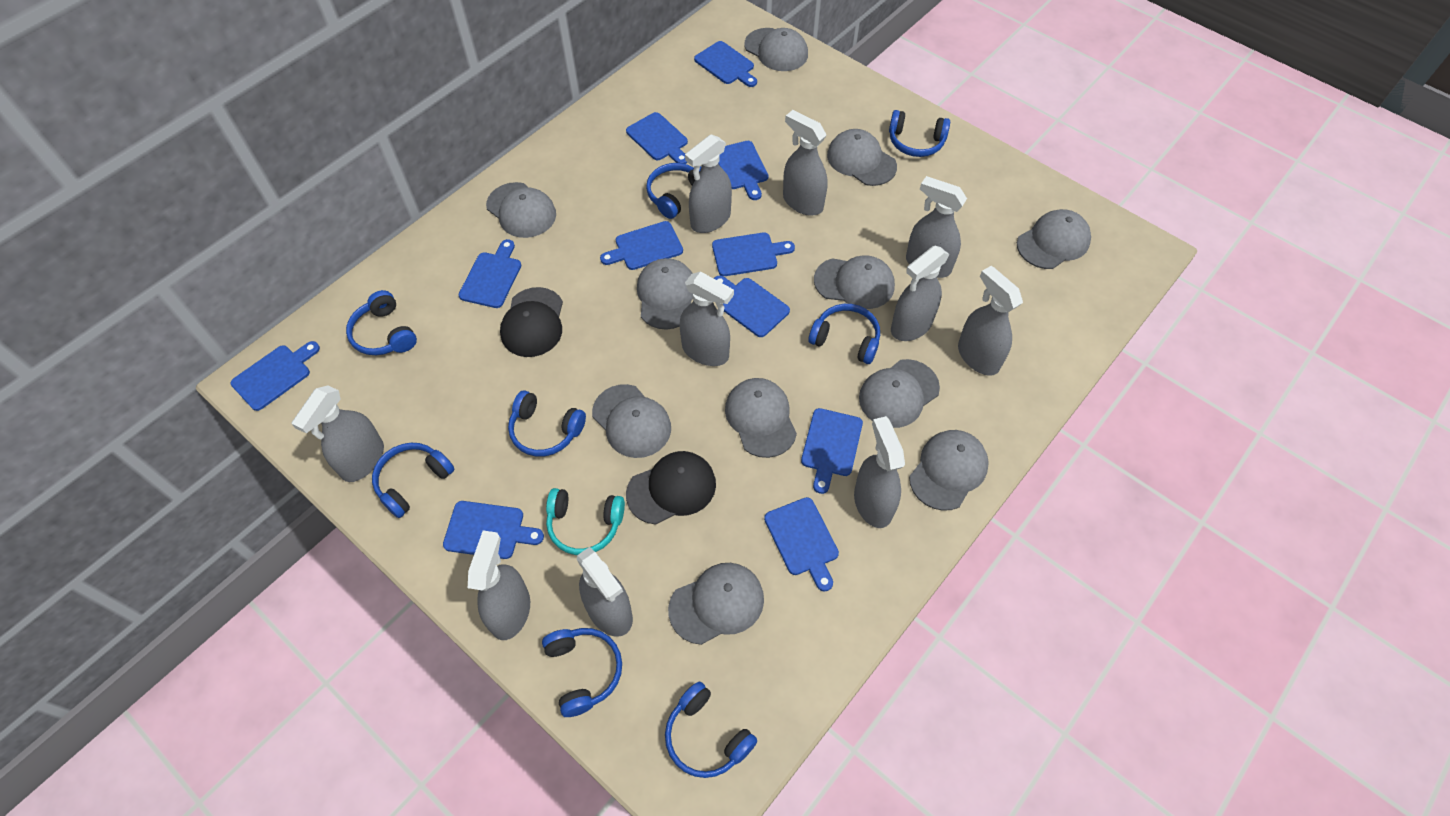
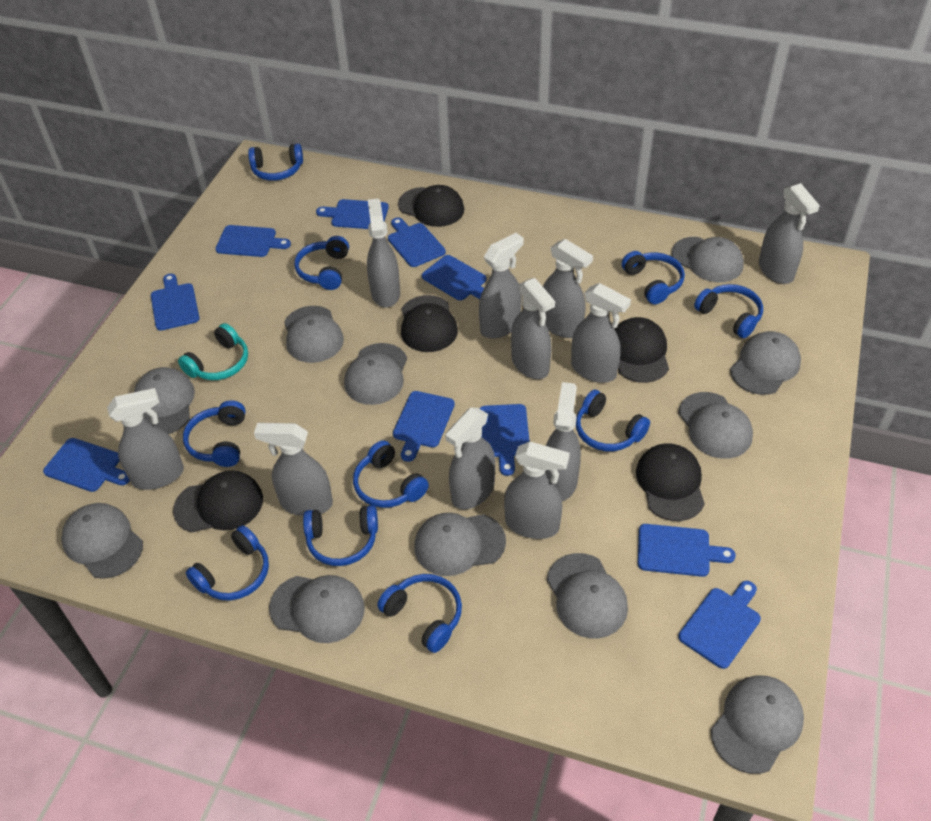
black cap: [500,287,563,357] [626,451,716,524] = 2 -> [173,471,263,533] [398,185,464,227] [401,295,458,352] [615,317,669,383] [636,443,705,521] = 5
blue cutting board: [230,341,320,411] [443,501,544,559] [458,239,521,308] [600,221,683,270] [626,112,688,164] [694,41,757,87] [712,232,795,276] [714,275,790,337] [719,141,769,200] [764,497,839,592] [801,408,863,494] = 11 -> [43,438,130,492] [151,274,199,331] [215,225,291,257] [316,199,389,229] [388,217,446,267] [393,391,455,462] [422,255,486,300] [480,404,530,476] [638,524,736,577] [678,581,761,669] = 10
blue headphones: [346,290,417,355] [372,443,454,518] [508,390,586,457] [542,628,622,717] [646,163,701,219] [665,681,757,778] [808,304,880,364] [889,110,950,157] = 8 -> [183,400,246,467] [186,525,269,600] [248,144,303,181] [294,236,349,290] [303,505,378,566] [353,440,429,508] [377,574,462,653] [576,390,650,451] [622,251,685,304] [694,284,763,338] = 10
grey spray bottle: [291,385,384,482] [468,530,530,640] [577,547,633,637] [680,271,734,366] [685,134,732,233] [783,110,828,216] [854,416,905,528] [891,246,950,341] [906,176,967,278] [958,266,1023,376] = 10 -> [107,388,184,490] [254,423,333,516] [367,198,400,307] [445,408,495,510] [479,233,524,339] [504,442,570,539] [511,278,555,379] [543,239,593,338] [546,382,581,501] [571,283,631,383] [759,183,820,284] = 11

